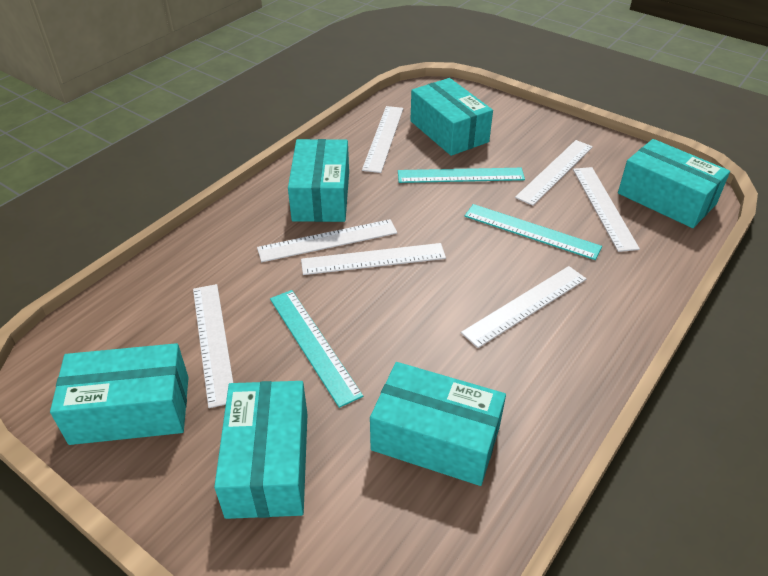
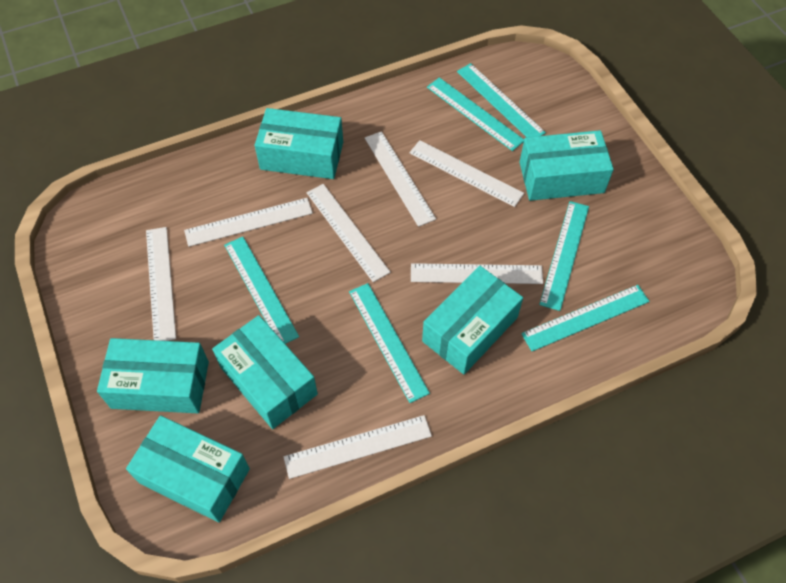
turquoise ruler: [270,290,363,408] [398,168,525,183] [465,204,602,260] = 3 -> [224,237,299,344] [349,283,430,403] [427,77,524,151] [457,63,546,137] [521,285,650,351] [539,201,589,311] = 6

